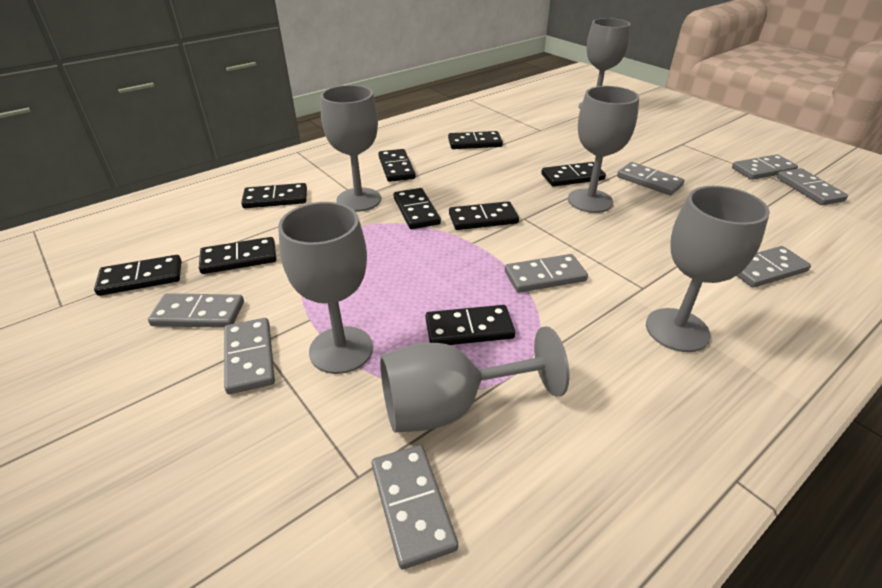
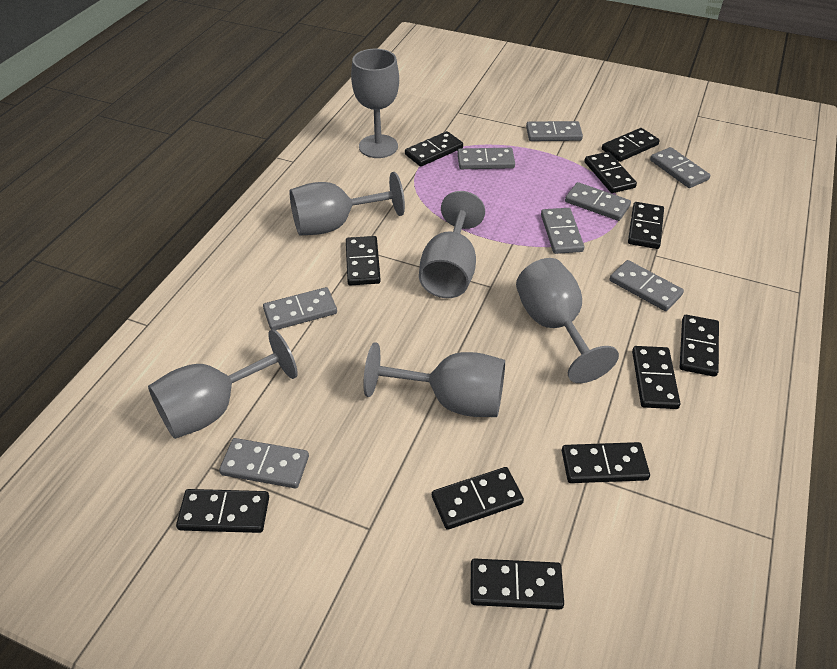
black domino: [94,255,181,296] [199,237,276,274] [241,183,307,208] [378,149,416,182] [393,188,441,229] [425,305,515,345] [448,131,503,149] [449,201,519,230] [541,162,606,187] = 9 -> [176,489,269,533] [346,236,381,285] [405,131,463,167] [432,467,524,530] [471,559,564,610] [562,442,650,483] [584,152,637,193] [602,128,660,162] [628,202,664,249] [632,346,680,409] [680,315,719,377] = 11

